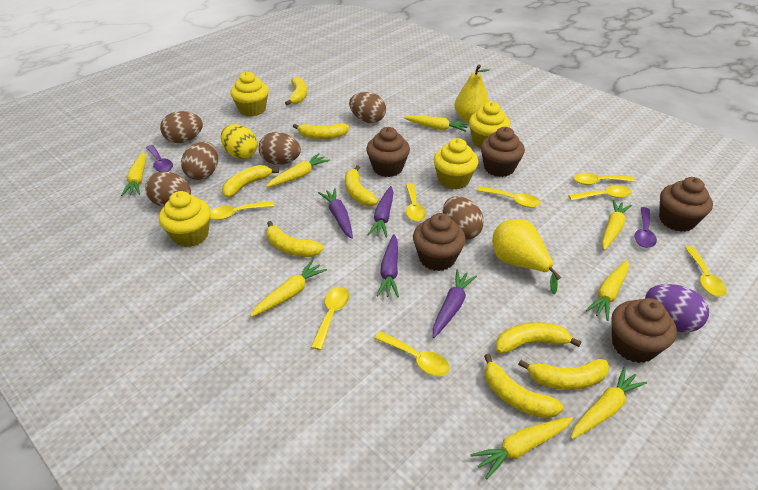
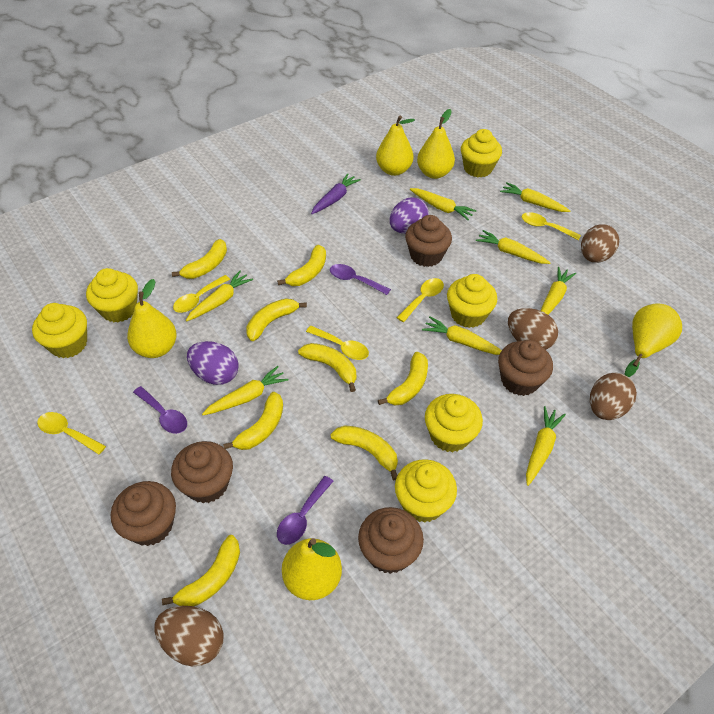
brown egg: [145,171,191,207] [160,111,203,143] [181,142,218,180] [259,132,301,165] [349,92,386,123] [443,196,484,240] = 6 -> [155,606,224,666] [508,308,558,350] [581,224,619,263] [590,373,637,420] = 4
purple carrot: [318,188,353,239] [367,186,393,238] [377,234,399,297] [433,270,477,338] = 4 -> [311,173,361,214] = 1
purple egg: [645,284,709,332] = 1 -> [187,341,239,385] [390,197,429,234] = 2
purple spoon: [146,145,173,172] [634,207,657,248] = 2 -> [133,386,187,434] [277,476,333,545] [330,264,391,295] = 3
yellow cupcake: [159,191,211,247] [230,71,269,117] [433,138,478,190] [469,102,510,148] = 4 -> [32,303,87,358] [86,268,138,322] [395,459,457,523] [425,394,483,452] [447,274,497,328] [461,129,502,178] = 6
yellow egg: [221,124,258,159] = 1 -> none = 0
yellow pear: [455,64,490,122] [492,219,561,294] = 2 -> [127,279,177,358] [282,538,342,600] [376,115,415,176] [417,109,455,179] [625,303,682,377] = 5
yellow spoon: [210,201,274,220] [311,287,349,350] [374,331,450,376] [406,183,426,222] [477,186,541,208] [569,185,632,201] [574,173,635,185] [684,246,726,297] = 8 -> [37,412,106,454] [173,275,230,313] [306,326,369,360] [397,278,444,322] [522,212,581,240] = 5

